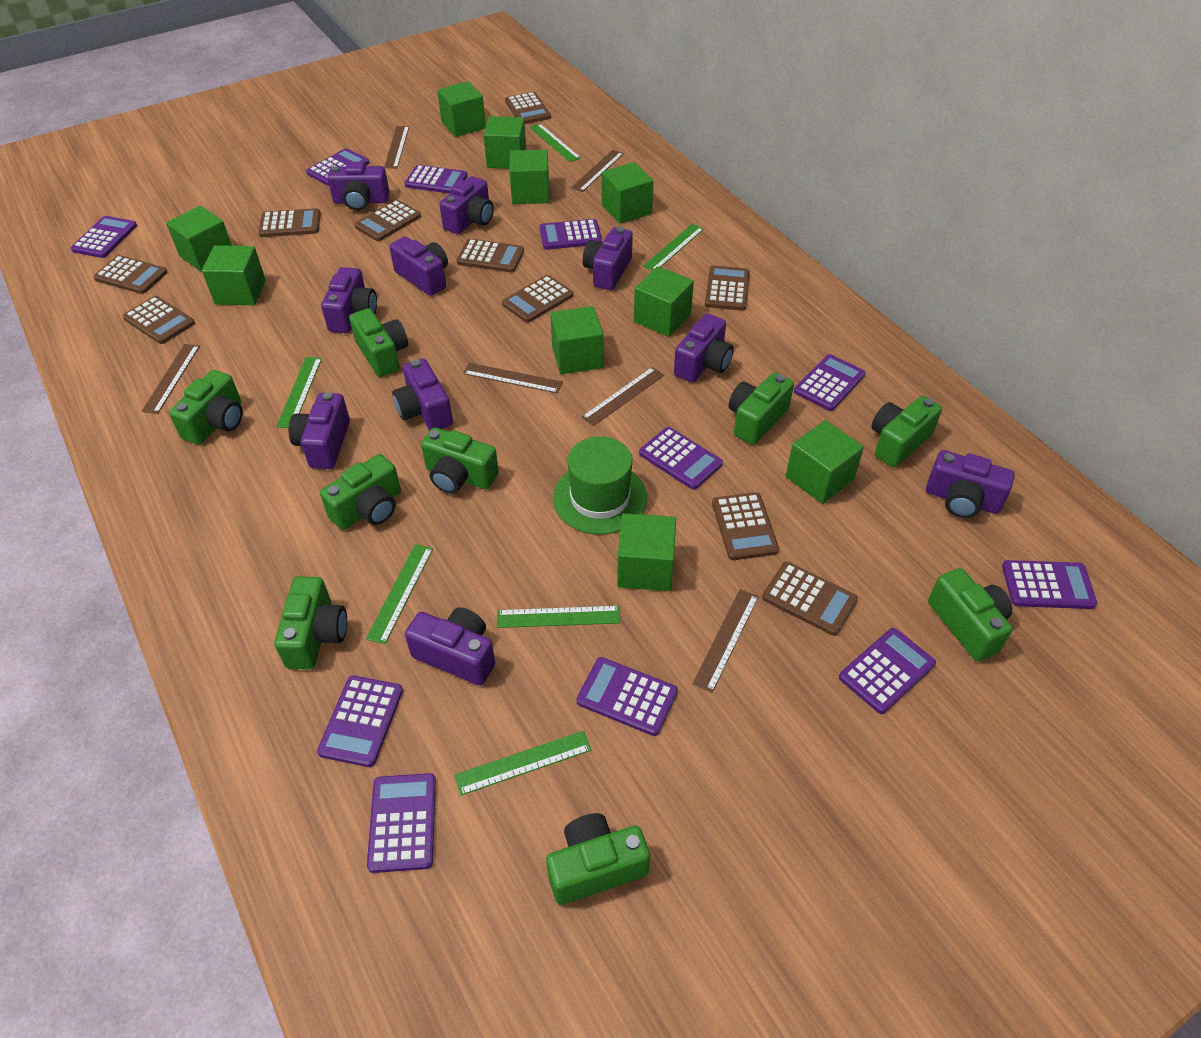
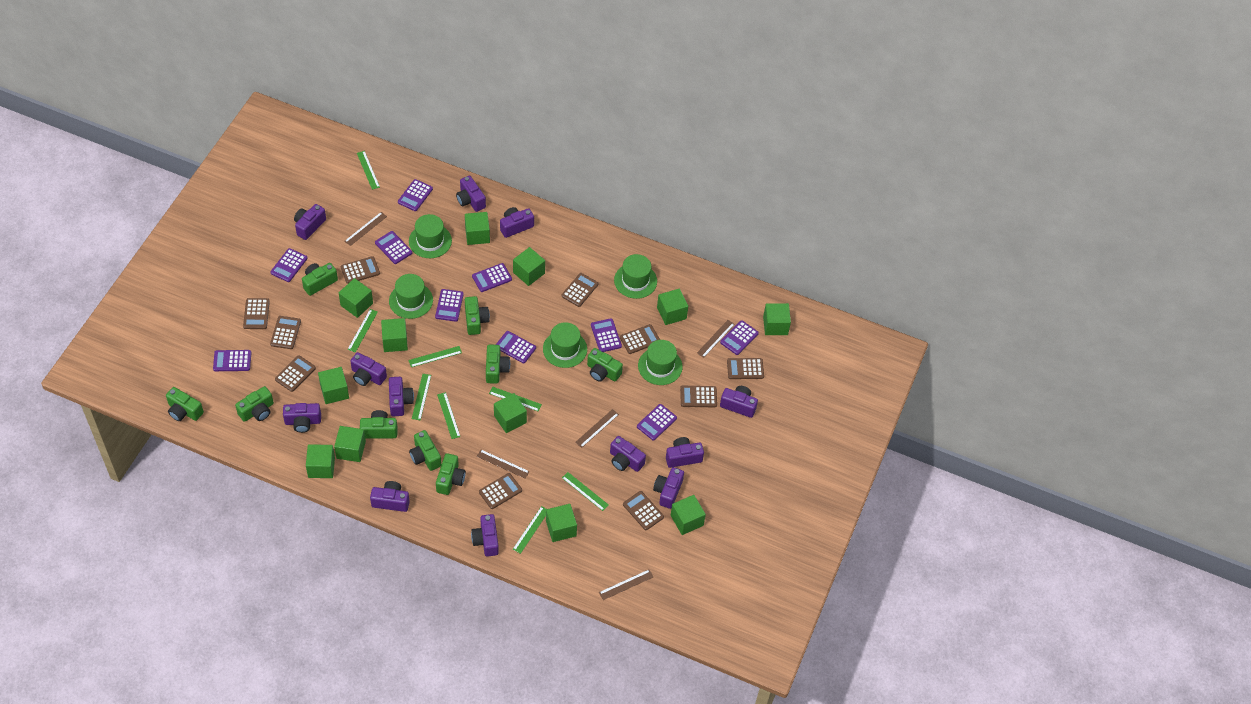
brown ruler: [142,344,200,414] [384,126,409,168] [463,363,563,394] [571,150,624,192] [581,367,664,426] [692,589,759,693] = 6 -> [345,212,387,246] [477,450,530,479] [575,409,619,448] [599,569,653,600] [697,320,735,358] = 5
green cube: [166,206,232,272] [202,245,266,305] [437,81,486,137] [483,116,526,169] [509,150,550,204] [550,306,603,374] [602,162,654,224] [617,513,676,591] [634,266,694,337] [786,420,864,504] = 10 -> [306,444,335,478] [318,367,349,404] [334,426,366,462] [339,278,373,318] [381,318,408,352] [465,212,490,245] [494,393,527,433] [513,247,545,286] [546,504,577,542] [657,288,688,325] [671,495,706,535] [763,303,791,335] = 12
green hat: [553,437,647,534] = 1 -> [389,274,433,319] [409,214,452,258] [543,322,587,368] [614,254,657,299] [638,340,683,385] = 5
green ruler: [276,357,322,428] [366,544,433,644] [454,731,591,796] [497,606,620,628] [529,124,581,162] [643,224,704,271] = 6 -> [347,309,378,352] [357,151,380,190] [408,346,462,367] [412,374,431,420] [437,392,460,439] [489,386,542,412] [513,506,546,554] [562,472,609,511] = 8
purple calculator: [71,216,137,258] [306,148,369,186] [317,675,403,767] [367,773,436,873] [405,165,468,193] [539,219,602,250] [576,657,678,736] [639,427,723,490] [794,354,865,411] [839,628,936,714] [1002,560,1097,609] = 11 -> [213,350,251,371] [270,248,308,282] [375,231,412,264] [398,179,433,211] [435,289,464,322] [472,263,512,292] [496,331,536,363] [591,318,622,352] [637,404,677,441] [720,320,759,355] = 10
purple camera: [289,392,350,469] [321,267,377,333] [327,162,389,211] [389,237,448,296] [392,358,453,431] [405,607,495,686] [440,176,494,234] [583,227,633,290] [674,314,734,383] [926,450,1015,518] = 10 -> [283,403,321,433] [294,204,326,240] [350,352,387,386] [370,481,410,512] [389,377,414,416] [456,175,486,212] [471,514,499,557] [500,207,534,238] [610,436,646,472] [653,467,684,509] [666,437,704,468] [720,386,758,418] = 12

